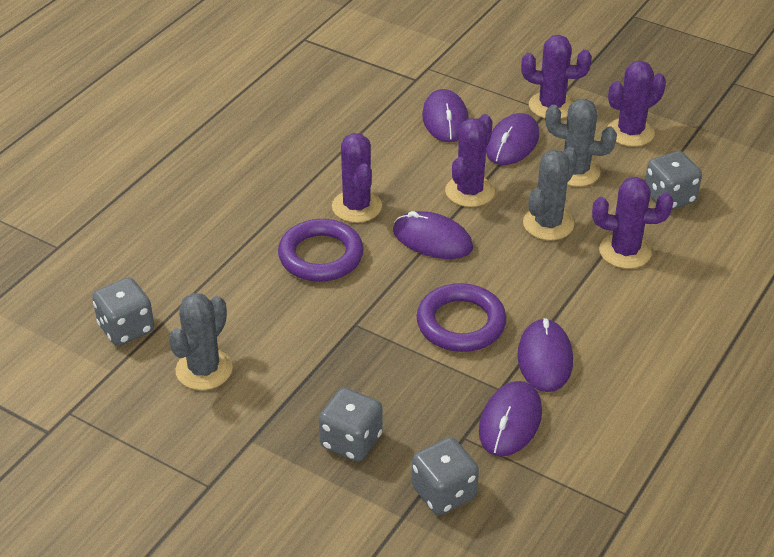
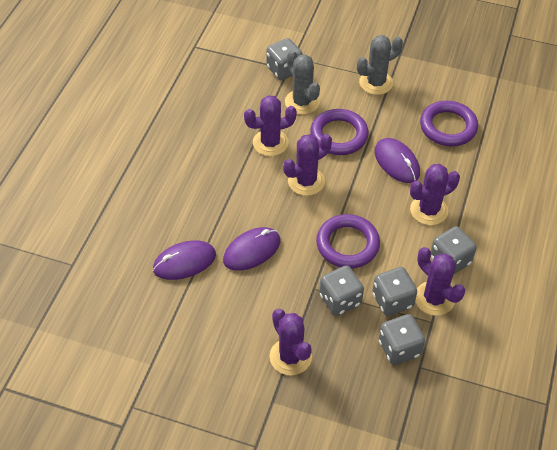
grey cactus: [168,293,233,390] [523,147,578,240] [545,99,617,187] = 3 -> [285,50,320,115] [357,35,403,95] = 2
grey dice: [92,277,154,346] [319,387,383,462] [412,437,479,515] [645,151,702,210] = 4 -> [266,38,303,80] [319,265,364,316] [372,267,417,316] [378,314,425,365] [430,226,477,275] = 5
purple mouse: [393,211,473,259] [422,89,469,142] [479,381,542,457] [486,113,539,165] [517,318,573,392] = 5 -> [153,240,216,280] [223,227,280,271] [374,138,420,183] = 3
purple ring: [278,219,364,282] [417,283,507,352] = 2 -> [310,109,369,155] [316,214,380,269] [420,101,478,146] = 3

